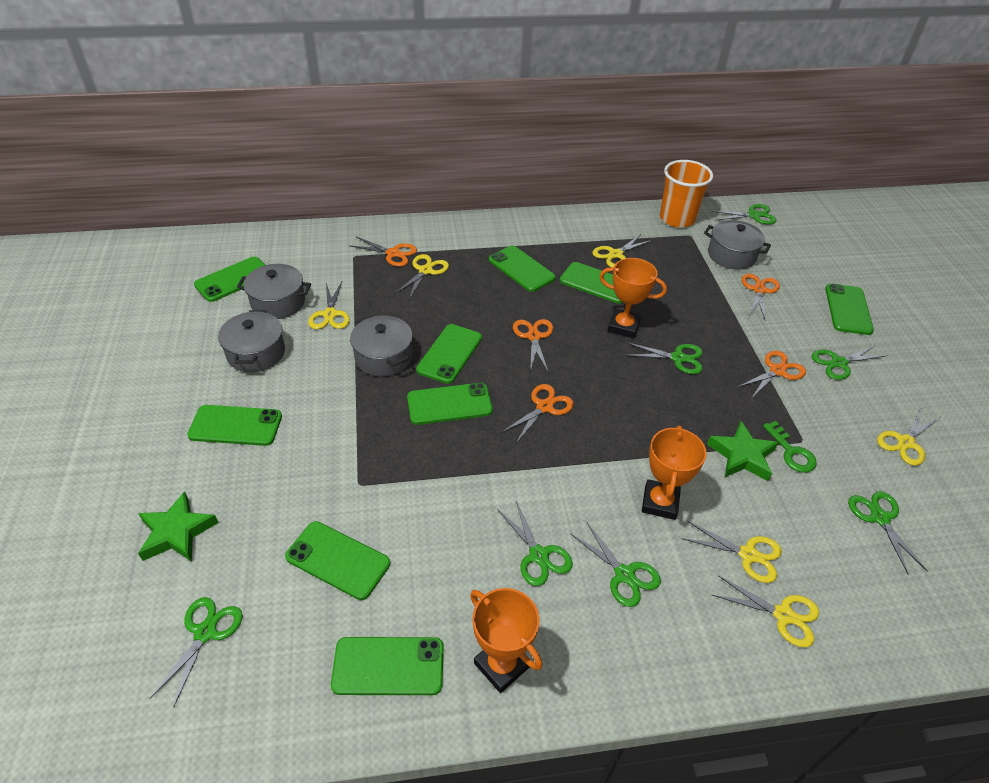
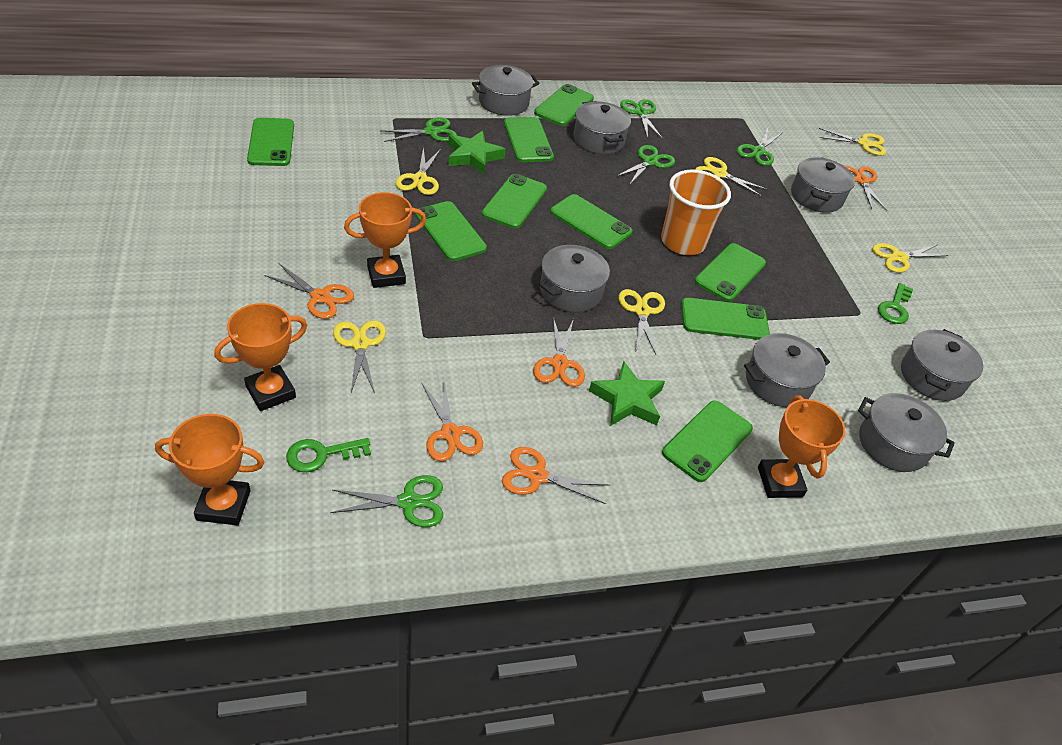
green key: [763,421,817,473] = 1 -> [286,438,371,472] [878,283,913,324] = 2
green scissors: [150,597,243,708] [497,501,573,586] [570,521,661,607] [625,343,702,374] [711,204,776,224] [812,345,888,380] [848,491,928,574] = 7 -> [330,475,443,527] [380,117,457,142] [615,145,675,184] [620,99,663,139] [737,129,782,166] = 5
grey pot: [218,310,285,373] [237,264,311,319] [350,315,413,377] [704,220,771,270] = 4 -> [472,65,540,116] [539,245,610,312] [573,101,631,154] [744,333,830,407] [791,157,855,213] [858,393,955,472] [901,329,983,401] = 7
orange trophy: [470,588,542,693] [599,258,667,338] [642,426,707,520] = 3 -> [155,414,264,525] [214,303,307,411] [344,192,426,288] [758,396,845,498] = 4

